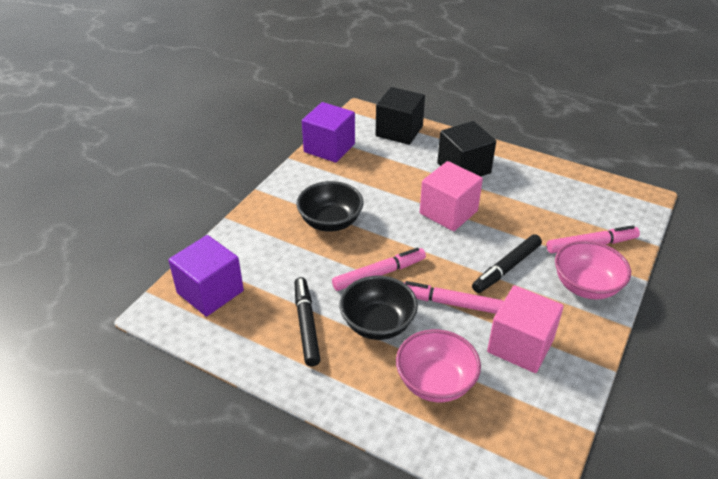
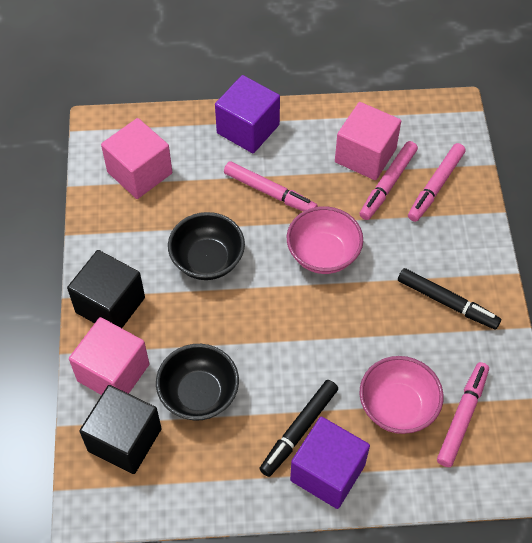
pink cube: [420,161,483,231] [487,285,564,373] = 2 -> [69,317,149,395] [101,118,172,199] [335,102,401,180] = 3
pink marker: [332,248,426,291] [403,281,504,314] [547,225,640,253] = 3 -> [224,161,318,212] [360,141,418,220] [408,143,466,222] [437,362,489,467] = 4

